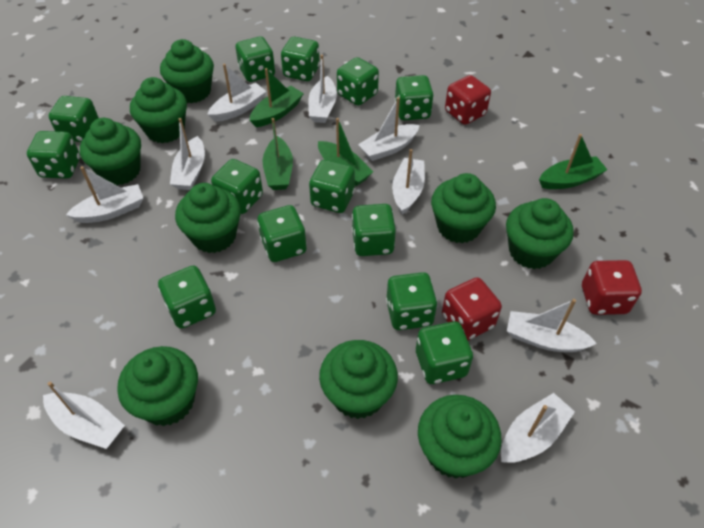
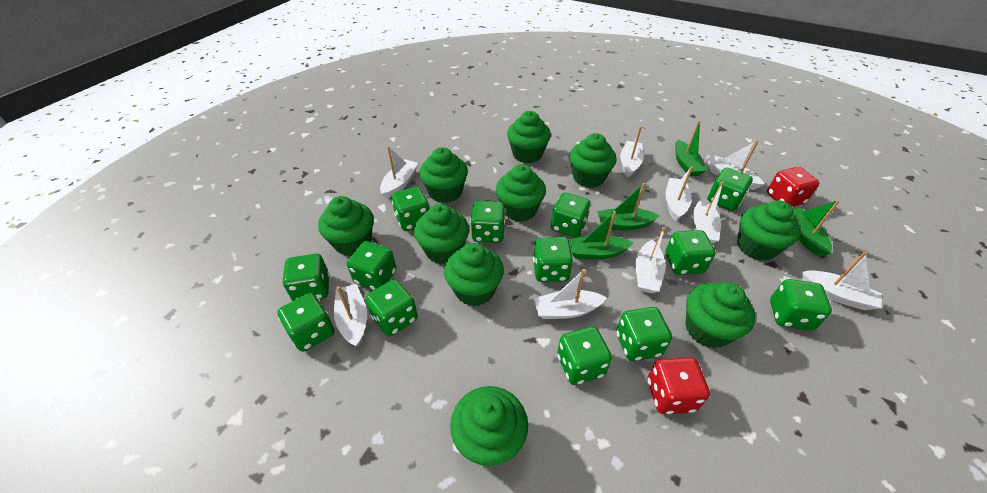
green cupcake: [80,118,141,185] [117,346,198,426] [130,77,187,143] [160,39,214,103] [175,183,241,253] [319,340,398,419] [418,395,502,479] [431,173,496,243] [506,198,574,269] = 9 -> [318,196,374,256] [414,204,469,264] [419,147,468,203] [444,243,504,306] [450,386,528,466] [496,164,546,222] [507,111,551,163] [569,133,616,188] [685,282,755,348] [737,201,800,261] = 10
red dice: [442,277,502,341] [445,75,491,125] [582,260,642,315] = 3 -> [648,357,710,414] [767,167,819,207] = 2

